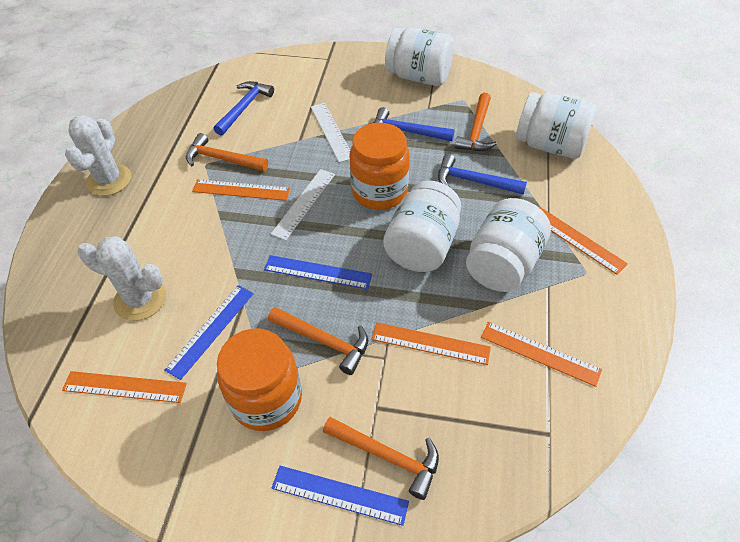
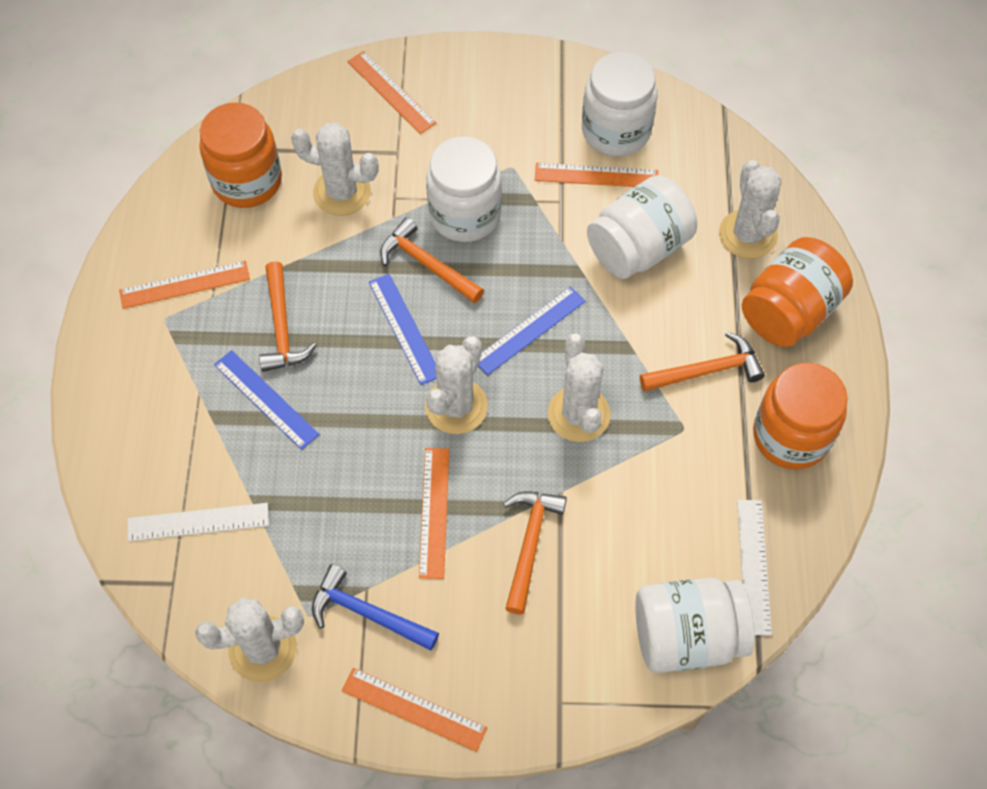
blue hammer: [214,81,274,136] [374,107,455,141] [438,154,527,195] = 3 -> [312,564,439,650] = 1
orange jar: [217,329,302,431] [350,123,410,210] = 2 -> [199,103,282,208] [742,237,853,347] [753,363,848,470] = 3
white cactus: [65,115,131,196] [78,236,166,321] = 2 -> [195,598,304,682] [291,122,379,216] [425,336,488,434] [548,333,611,442] [719,160,782,259] = 5

